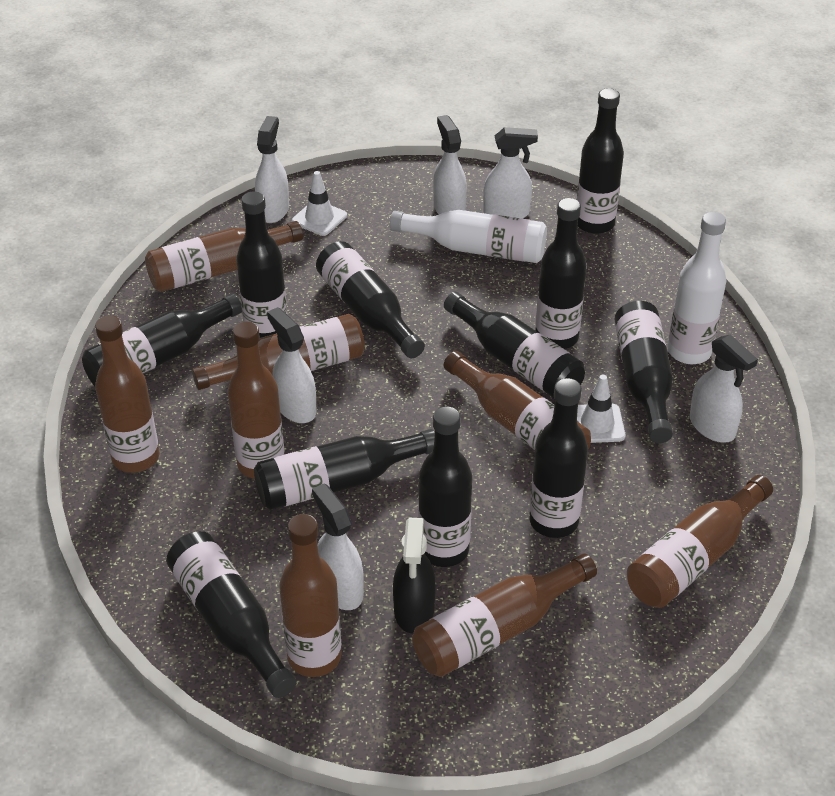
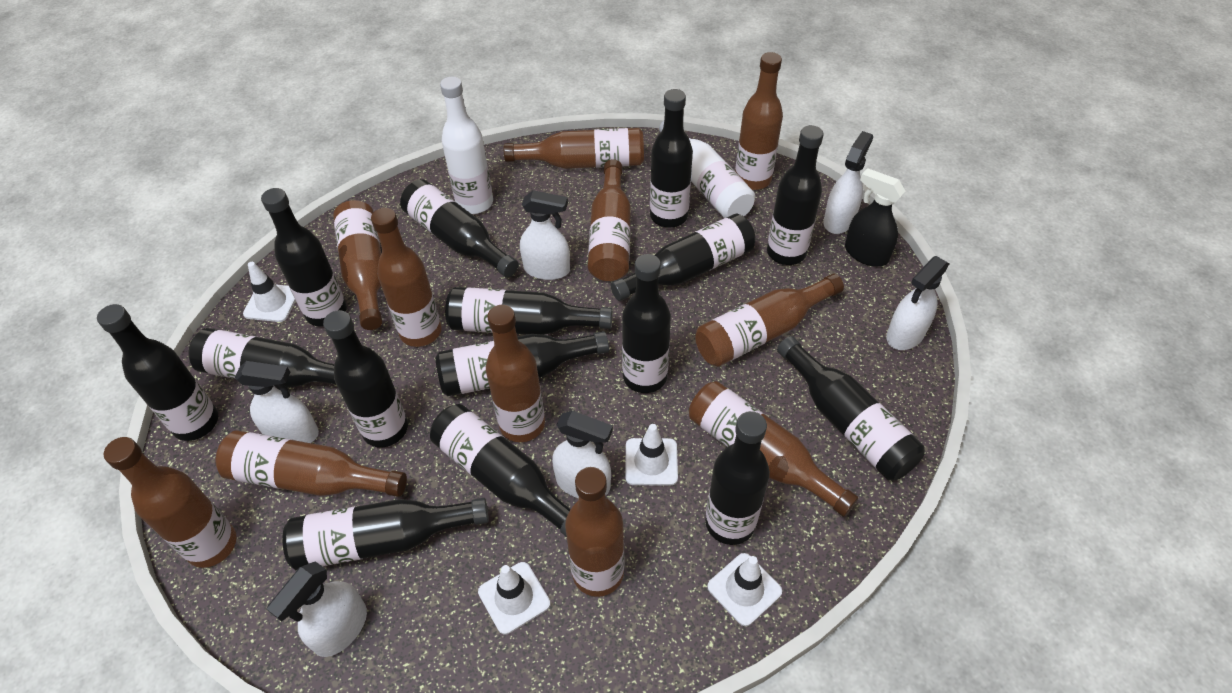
black bottle: [82,294,242,386] [166,531,297,698] [236,192,287,338] [254,429,435,510] [316,241,425,358] [418,406,472,567] [444,292,585,398] [529,378,588,538] [535,198,587,349] [577,88,624,234] [614,301,673,443] = 11 -> [97,304,218,441] [188,328,336,388] [261,188,347,327] [282,498,489,571] [323,310,408,447] [400,179,519,277] [430,404,571,537] [435,331,609,396] [445,287,613,335] [611,214,755,301] [622,254,671,393] [650,89,693,228] [705,411,770,545] [767,125,824,265] [777,336,925,480] = 15
brown bottle: [95,315,159,473] [145,221,303,292] [192,314,365,390] [227,321,284,479] [279,514,342,677] [412,553,597,677] [444,351,591,450] [627,475,773,608] = 8 -> [104,437,236,568] [216,430,407,497] [333,200,382,330] [371,208,442,347] [486,305,545,442] [504,128,644,169] [565,467,624,597] [588,159,631,281] [689,381,859,517] [695,274,844,367] [735,52,783,190] = 11
white traffic cone: [292,171,347,236] [577,375,625,443] = 2 -> [243,262,296,322] [478,562,550,635] [625,424,678,486] [707,553,782,626] = 4

